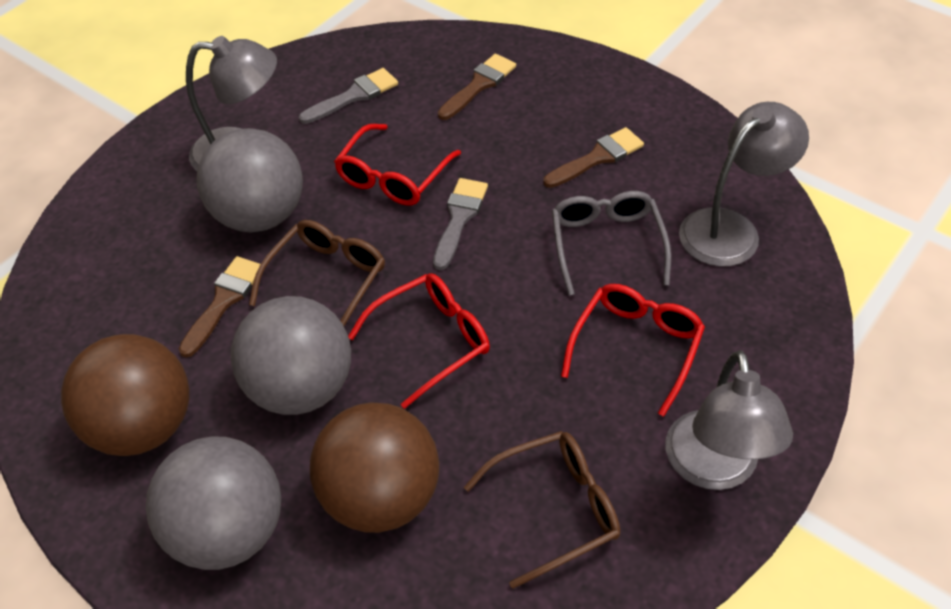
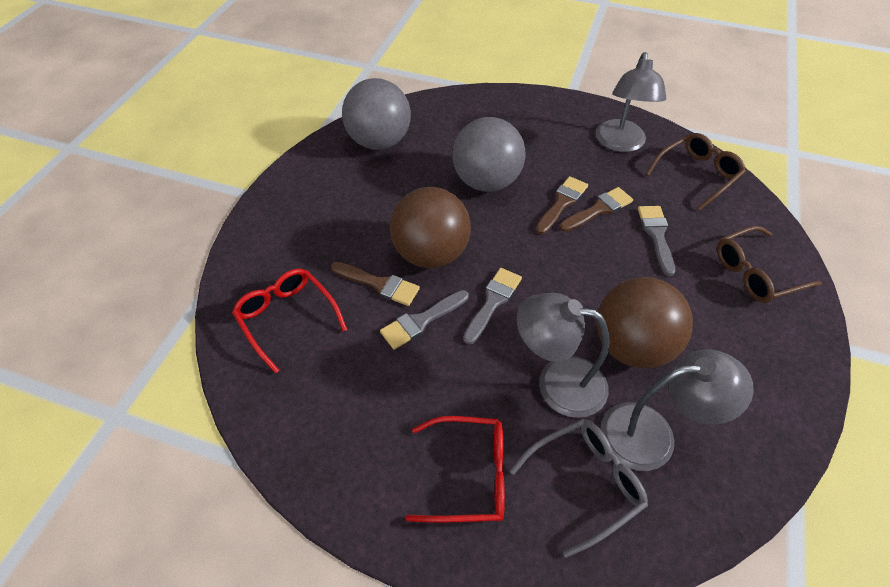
grey ball: [146,436,281,570] [197,128,303,233] [231,296,351,415] = 3 -> [342,78,411,150] [452,117,526,192] = 2
grey brush: [299,68,398,124] [433,178,488,270] = 2 -> [380,290,469,349] [463,268,522,345] [638,206,675,276] = 3
red glasses: [334,124,461,206] [348,273,490,409] [561,284,705,417] = 3 -> [232,268,347,374] [406,416,505,523] = 2

